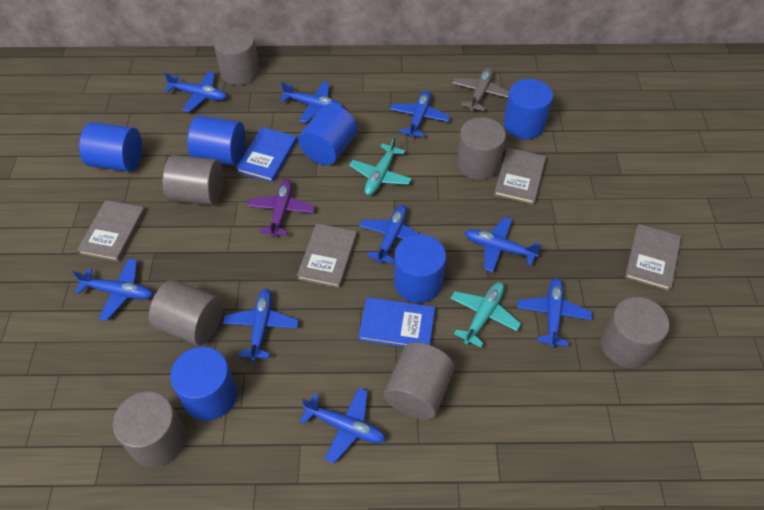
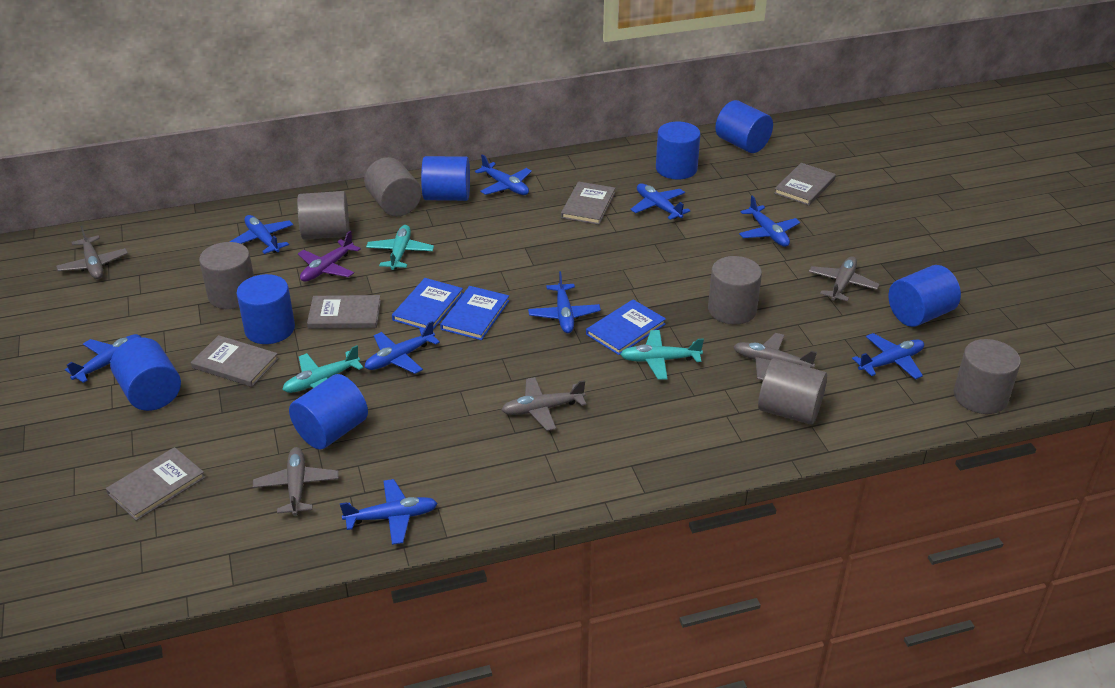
blue book: [236,127,297,182] [359,297,435,347] = 2 -> [392,278,463,330] [440,286,509,340] [586,300,666,355] = 3
blue cylinder: [79,122,142,172] [170,347,237,420] [187,116,246,166] [298,104,357,165] [394,234,446,303] [504,79,553,139] = 6 -> [110,338,181,411] [236,274,295,344] [289,374,368,449] [421,156,470,201] [656,122,701,179] [715,100,773,153] [889,265,961,327] = 7
grey book: [77,200,145,262] [297,223,357,288] [494,148,546,205] [625,224,681,291] = 4 -> [106,447,205,521] [191,335,279,387] [307,295,381,329] [561,182,615,225] [774,163,836,206] = 5
grey cylinder: [113,391,186,467] [149,280,223,346] [163,155,223,205] [213,27,260,85] [384,342,454,420] [457,117,506,180] [601,297,669,368] = 7 -> [199,242,254,309] [297,191,349,240] [364,157,422,216] [708,256,762,325] [758,358,827,425] [954,339,1021,414] = 6
grey plane: [452,67,509,111] = 1 -> [56,226,128,279] [253,447,339,516] [501,377,586,431] [733,333,817,380] [809,256,879,301] = 5
turquoise plane: [349,136,412,195] [450,282,521,348] = 2 -> [282,345,364,393] [366,225,434,270] [620,330,704,380] = 3

